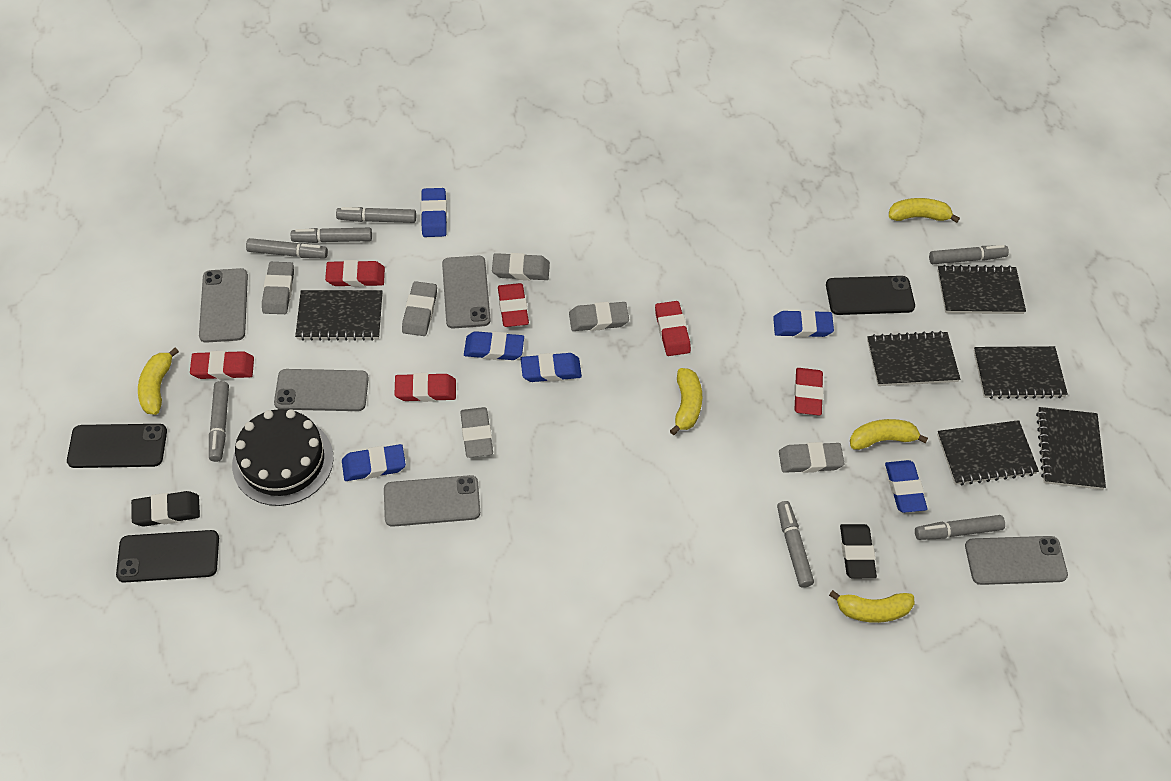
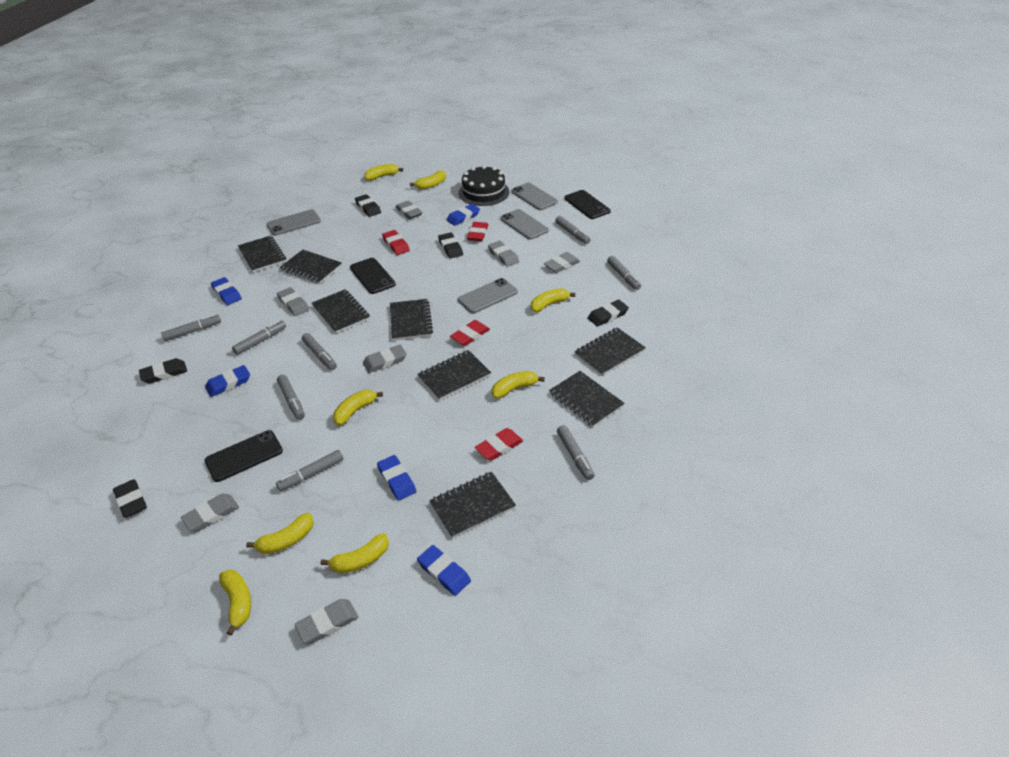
black eraser: [131,491,200,526] [840,524,877,578] = 2 -> [113,479,147,518] [139,358,187,384] [355,194,381,217] [438,232,463,259] [588,300,629,327] = 5
black notebook: [295,290,383,341] [867,331,960,386] [937,265,1026,314] [937,420,1039,485] [974,346,1068,399] [1036,407,1106,490] = 6 -> [238,236,286,272] [280,250,342,284] [312,289,370,333] [390,299,433,341] [418,350,491,400] [429,472,516,538] [549,371,625,427] [574,327,646,376] = 8
blue eraser: [342,444,406,481] [421,188,447,237] [464,331,524,360] [520,353,582,382] [773,310,834,337] [885,460,928,513] = 6 -> [205,365,250,397] [211,277,242,305] [377,455,417,501] [417,545,471,596] [446,204,480,226] = 5
grey eraser: [262,262,294,314] [402,281,437,336] [460,407,493,458] [492,253,550,280] [569,302,629,331] [779,442,845,473] = 6 -> [181,494,239,532] [277,287,309,316] [294,599,358,644] [363,345,407,373] [395,201,423,219] [488,241,519,267] [544,252,580,273] = 7
grey marker: [209,381,229,462] [246,238,328,258] [291,228,372,243] [336,207,416,223] [777,501,814,588] [915,515,1005,540] [929,245,1009,264] = 7 -> [161,314,221,341] [232,320,286,355] [276,450,343,491] [277,374,305,420] [302,333,337,370] [555,216,590,244] [557,425,595,480] [607,256,641,290] = 8
grey phone: [199,268,248,343] [274,369,369,411] [384,475,480,527] [442,256,491,329] [965,536,1068,585] = 5 -> [267,209,321,236] [458,278,518,313] [500,209,549,240] [511,183,558,210] = 4
red eraser: [190,351,254,379] [325,260,385,287] [394,373,456,402] [498,283,529,327] [655,301,691,356] [794,368,823,416] = 6 -> [382,230,410,255] [450,320,490,346] [467,222,488,241] [475,428,523,461] = 4
yellow banana: [138,348,179,415] [670,368,702,435] [829,590,914,623] [850,419,928,450] [889,198,960,223] = 5 -> [219,569,251,636] [246,513,314,554] [321,534,389,574] [333,390,383,425] [364,164,403,181] [410,170,446,190] [492,371,545,398] [531,288,575,312] = 8

